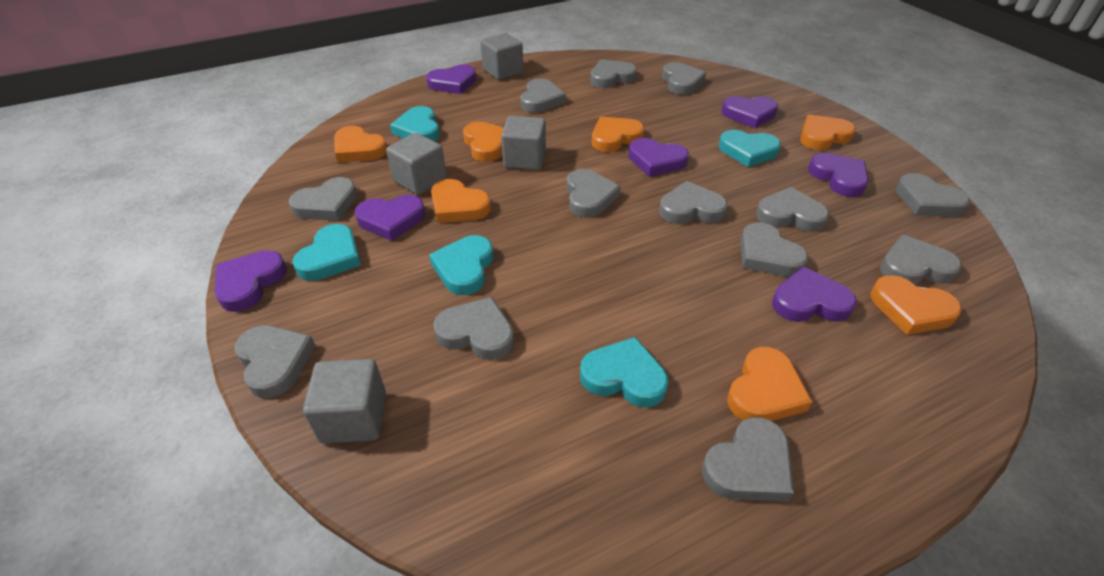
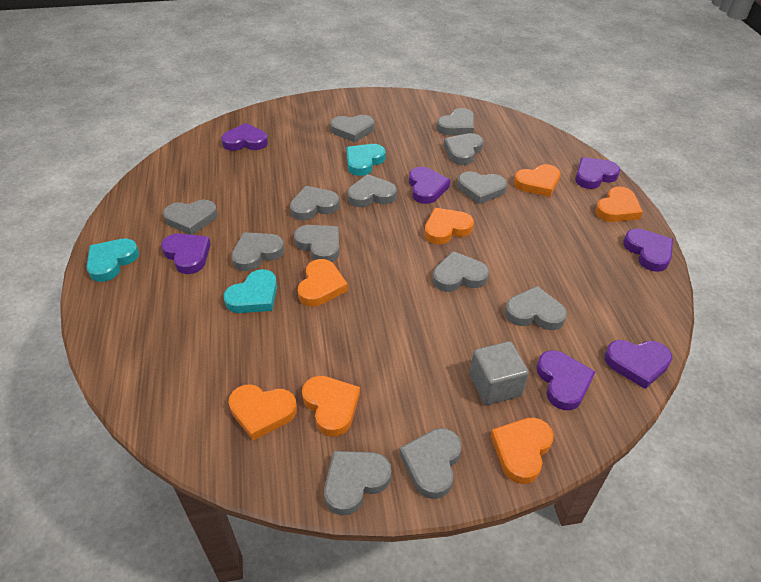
grey cube: [303,359,386,444] [386,133,447,195] [480,33,523,80] [501,116,546,170] = 4 -> [470,341,529,405] = 1
turquoise heart: [293,224,361,281] [390,106,440,142] [429,235,493,295] [580,337,668,407] [718,130,781,167] = 5 -> [86,239,139,282] [224,269,277,313] [347,144,386,176] = 3

